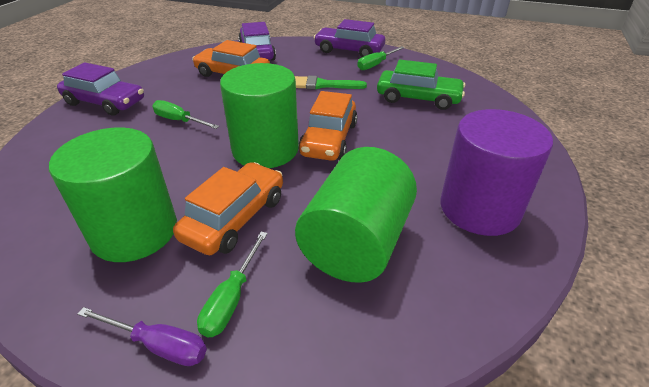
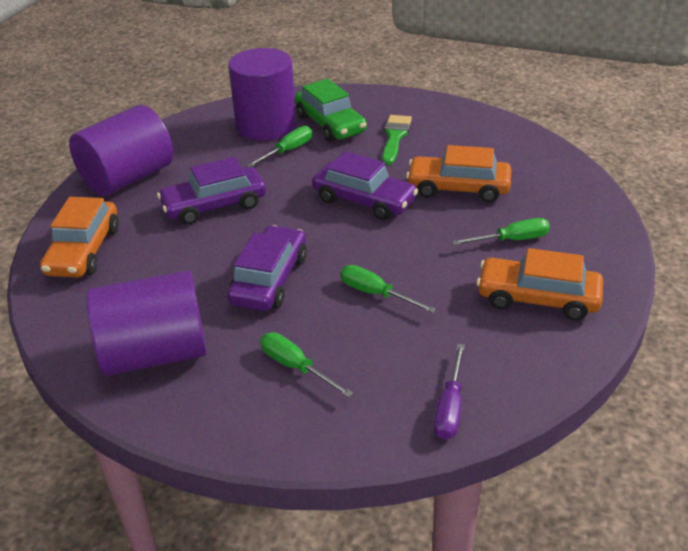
green cylinder: [49,128,177,262] [220,63,299,168] [295,147,417,283] = 3 -> none = 0
green screwdriver: [152,100,219,129] [197,232,268,337] [357,46,405,70] = 3 -> [247,126,312,167] [260,332,353,398] [340,265,436,313] [452,218,550,245] = 4
purple cylinder: [441,109,553,236] = 1 -> [69,105,173,196] [86,271,207,376] [228,48,296,141] = 3

